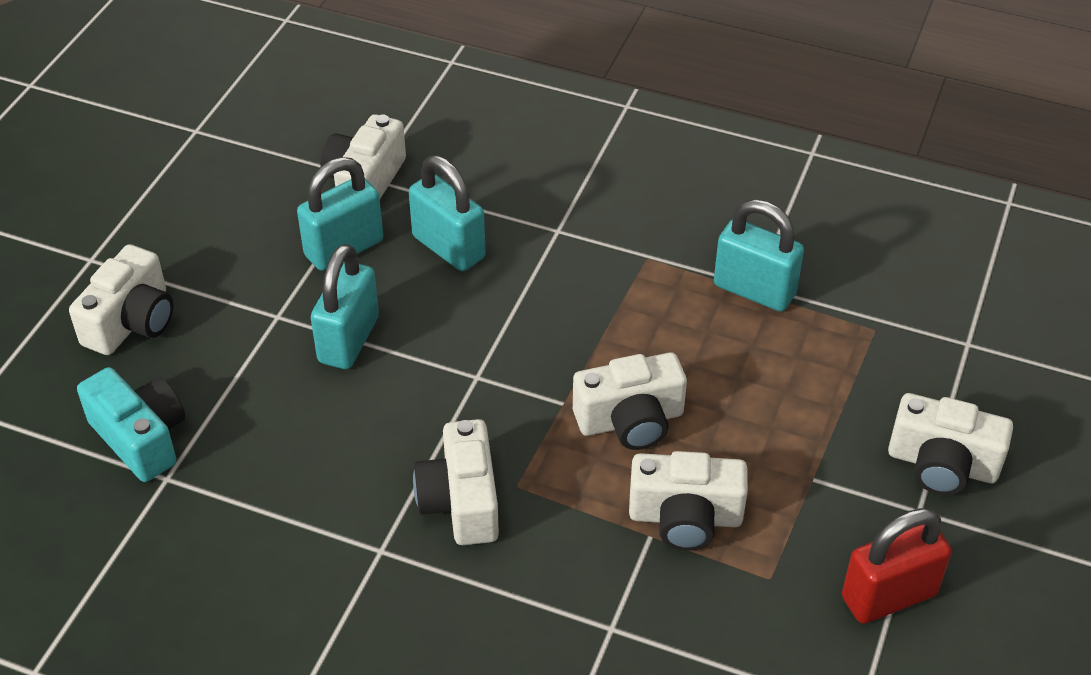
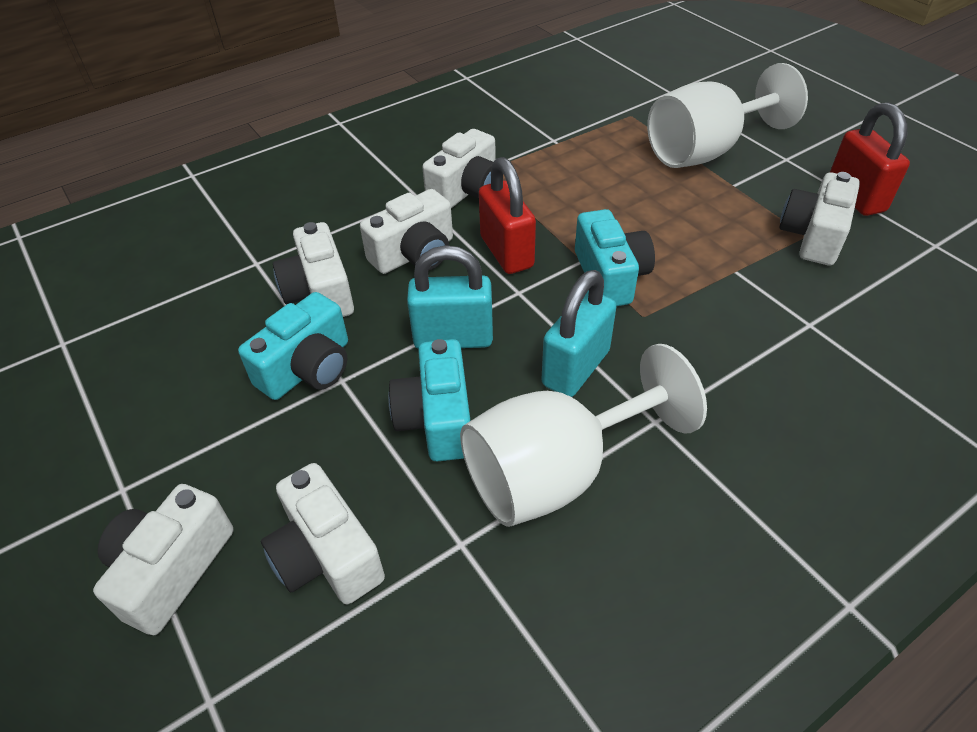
red padlock: [842,508,952,624] = 1 -> [479,157,536,274] [830,102,910,216] = 2
turquoise camera: [77,367,185,482] = 1 -> [238,292,348,400] [388,339,471,462] [575,209,655,306] = 3
turquoise padlock: [297,157,383,271] [311,244,379,369] [409,155,486,271] [714,199,804,311] = 4 -> [407,245,493,349] [541,270,617,397] = 2
white goblet: none = 0 -> [460,344,707,527] [647,63,808,168] = 2

